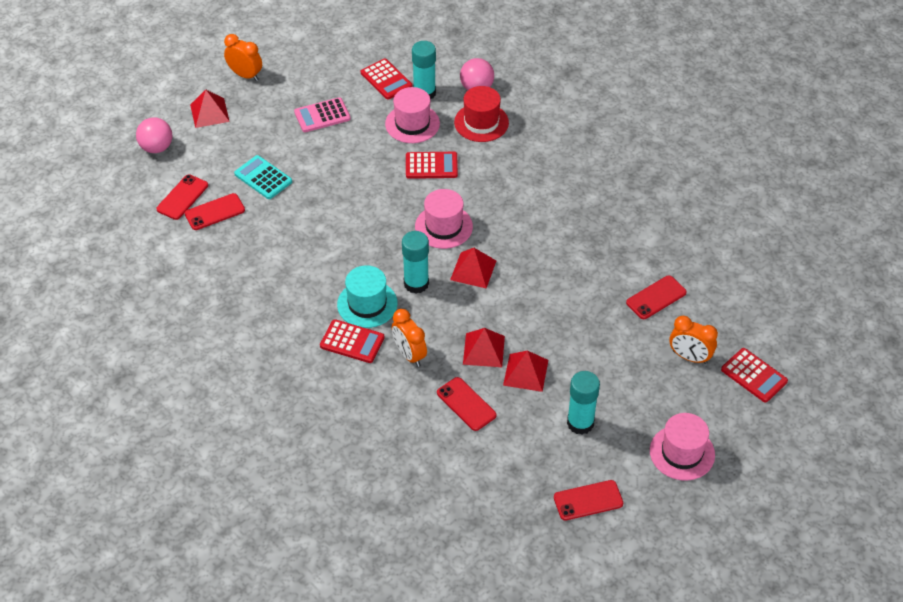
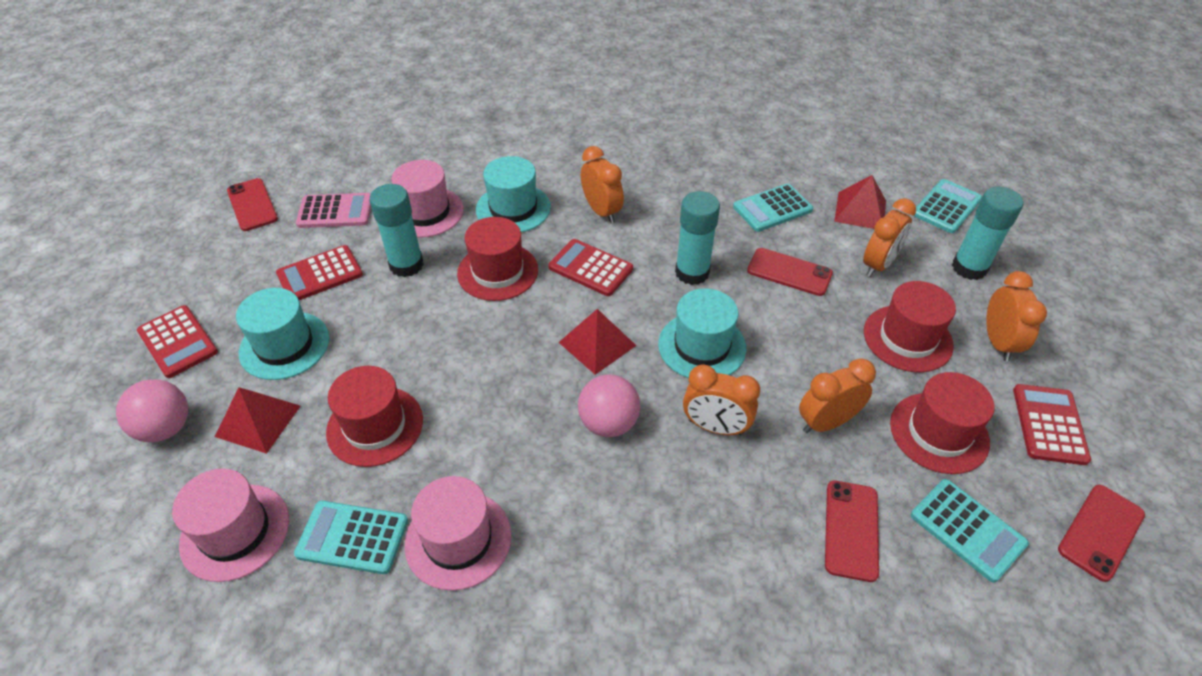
orange clock: [224,34,262,81] [392,309,427,367] [670,316,718,364] = 3 -> [581,146,624,223] [683,364,760,436] [799,358,876,433] [863,198,916,277] [986,271,1047,361] = 5
red hat: [454,86,509,142] = 1 -> [326,366,423,467] [457,217,538,301] [864,281,956,372] [890,372,994,474] = 4
red phone: [156,174,208,220] [185,193,245,230] [437,377,497,431] [554,480,623,521] [626,275,687,319] = 5 -> [227,178,278,231] [747,248,833,296] [825,481,879,582] [1058,485,1145,582] = 4
red pyramid: [190,90,230,128] [450,248,496,288] [463,328,505,367] [503,351,548,392] = 4 -> [215,387,301,454] [559,309,636,375] [834,175,886,229] = 3
turquoise calculator: [234,155,292,199] = 1 -> [294,501,408,574] [733,184,813,232] [911,479,1029,583] [914,179,982,233] = 4
turquoise hat: [337,265,398,328] = 1 -> [236,288,329,380] [476,156,551,232] [658,288,746,378] = 3

